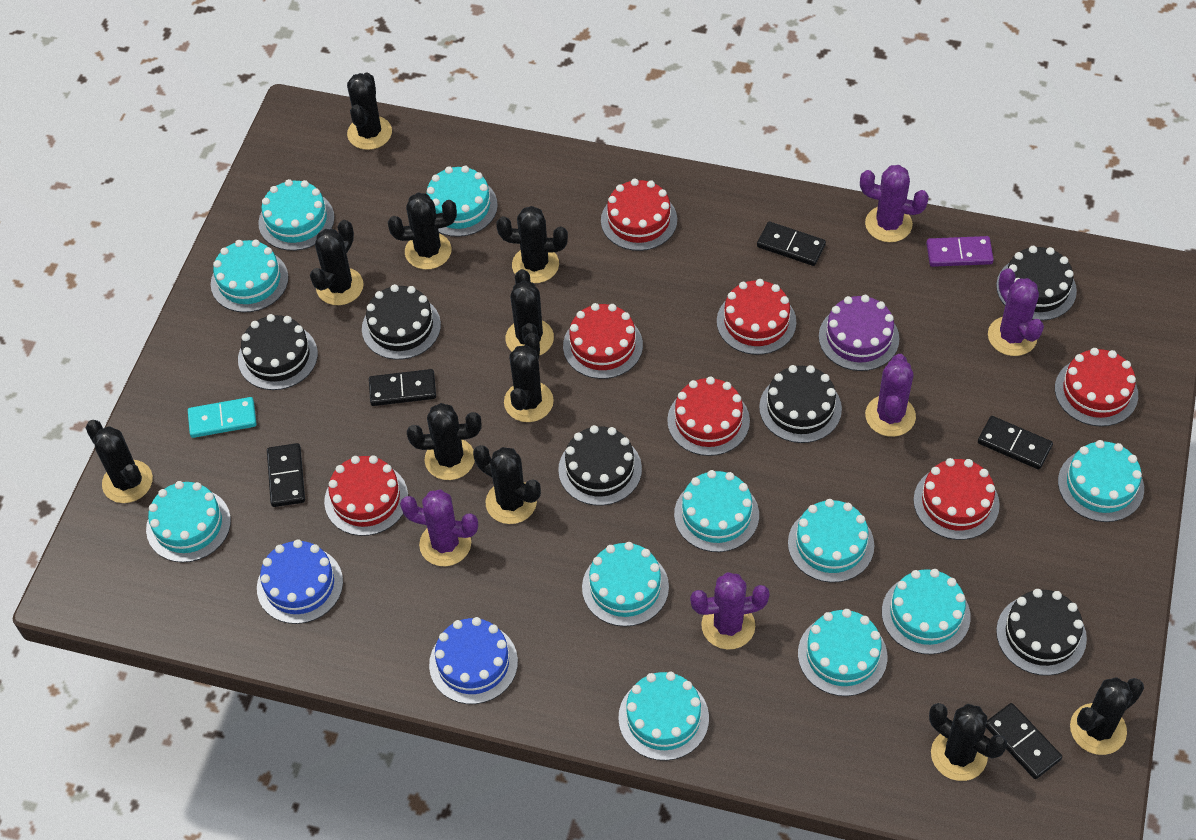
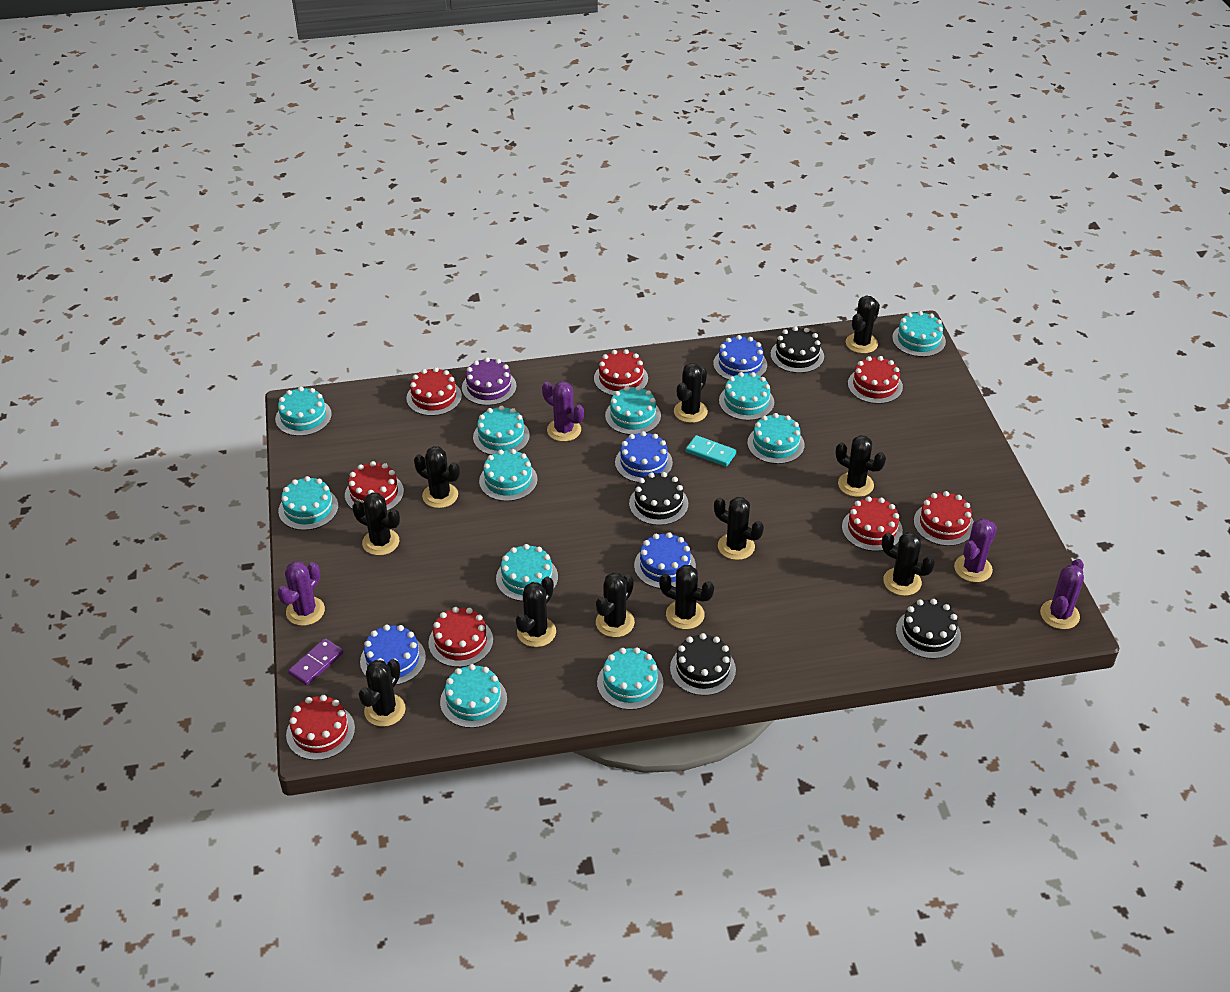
black cake: [238,314,318,390] [362,284,441,360] [558,425,642,506] [759,365,842,443] [996,246,1077,321] [996,589,1087,676] = 6 -> [629,472,688,525] [670,633,736,696] [771,326,824,373] [896,599,961,659] = 4
black domino: [267,443,305,507] [369,369,436,406] [757,222,826,266] [978,416,1053,470] [986,703,1062,779] = 5 -> none = 0
blue cake: [257,539,343,624] [429,617,518,704] = 2 -> [360,625,426,685] [615,431,673,483] [634,532,696,589] [713,335,767,380] = 4
purple cactus: [400,489,478,566] [690,572,770,650] [860,165,929,242] [865,354,916,437] [988,268,1044,356] = 5 -> [277,561,325,626] [542,381,584,442] [954,519,997,582] [1040,559,1084,629] = 4
red cake: [324,455,408,536] [563,303,643,379] [601,179,677,251] [667,376,750,456] [717,279,796,355] [913,458,1000,540] [1055,348,1138,427] = 7 -> [286,695,355,760] [345,461,404,511] [406,367,462,416] [428,607,493,667] [594,349,648,396] [842,496,903,551] [848,356,903,404] [914,491,974,546] = 8

